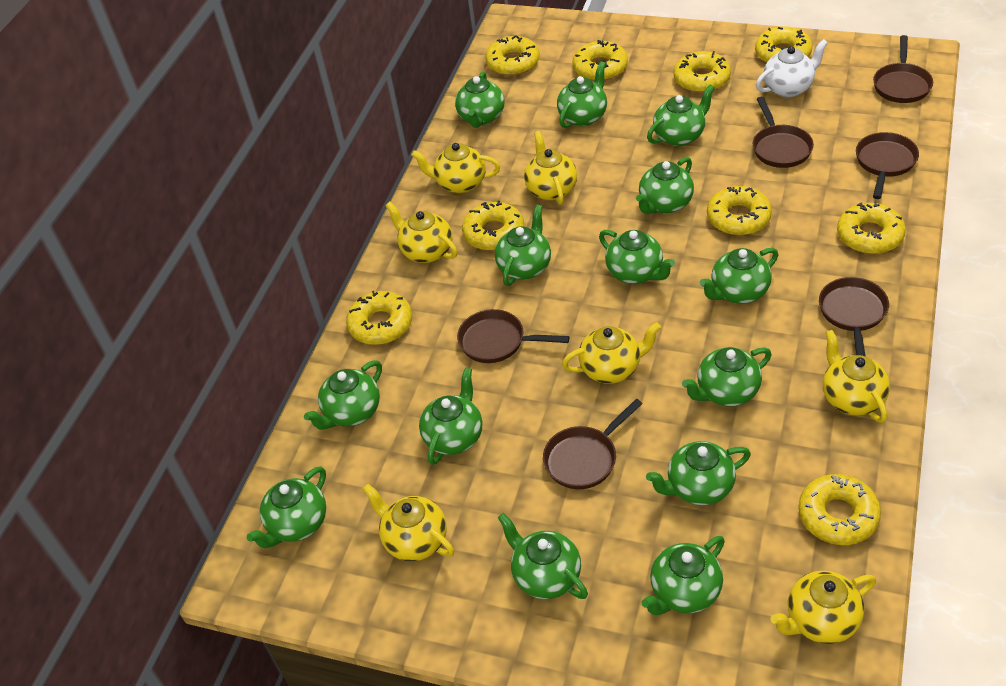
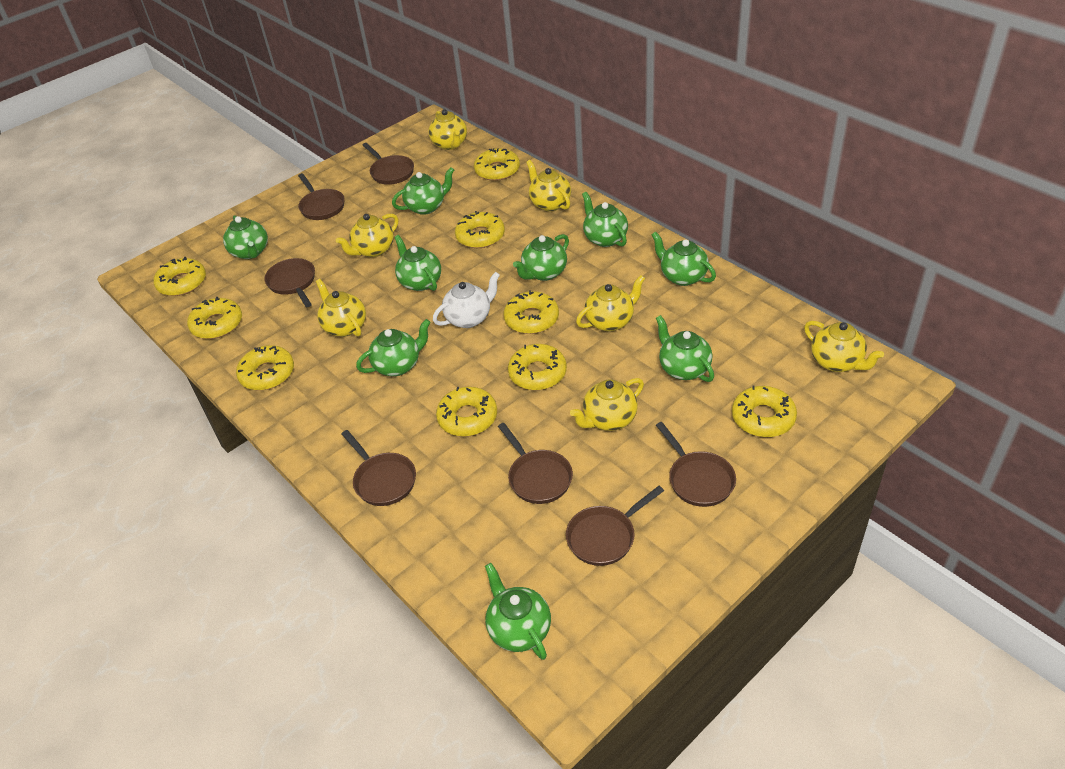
brown pan: [457,309,570,363] [543,399,643,489] [753,97,814,168] [819,277,889,356] [856,132,919,199] [873,35,933,103] = 6 -> [264,258,315,307] [298,173,345,220] [342,430,416,506] [363,143,414,185] [498,423,573,504] [566,486,664,566] [656,422,736,507] = 7
green teapot: [247,467,326,549] [304,360,382,430] [419,368,483,465] [455,71,504,128] [495,205,551,286] [498,513,588,599] [557,61,607,128] [599,230,675,284] [636,157,694,214] [642,536,725,615] [646,441,751,505] [647,84,715,146] [682,347,772,406] [699,248,778,304] = 14 -> [223,215,268,259] [356,319,431,376] [392,167,454,215] [394,235,441,291] [485,563,551,660] [513,234,569,281] [582,192,628,247] [652,231,716,286] [656,315,714,382] = 9

